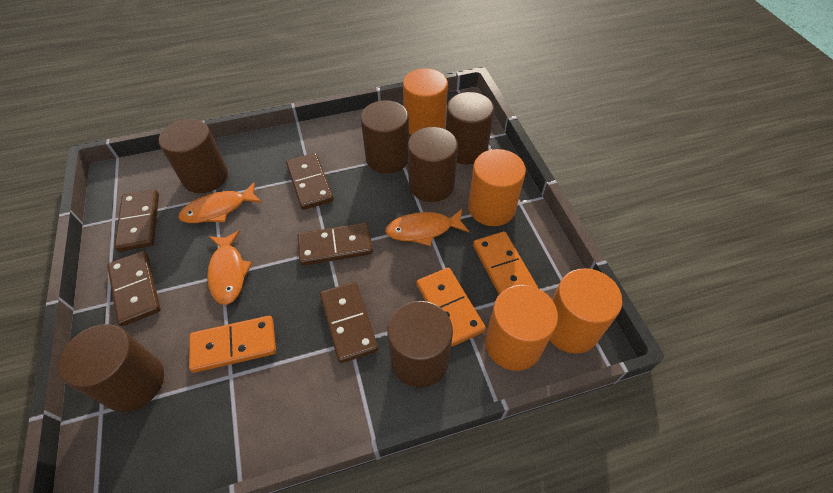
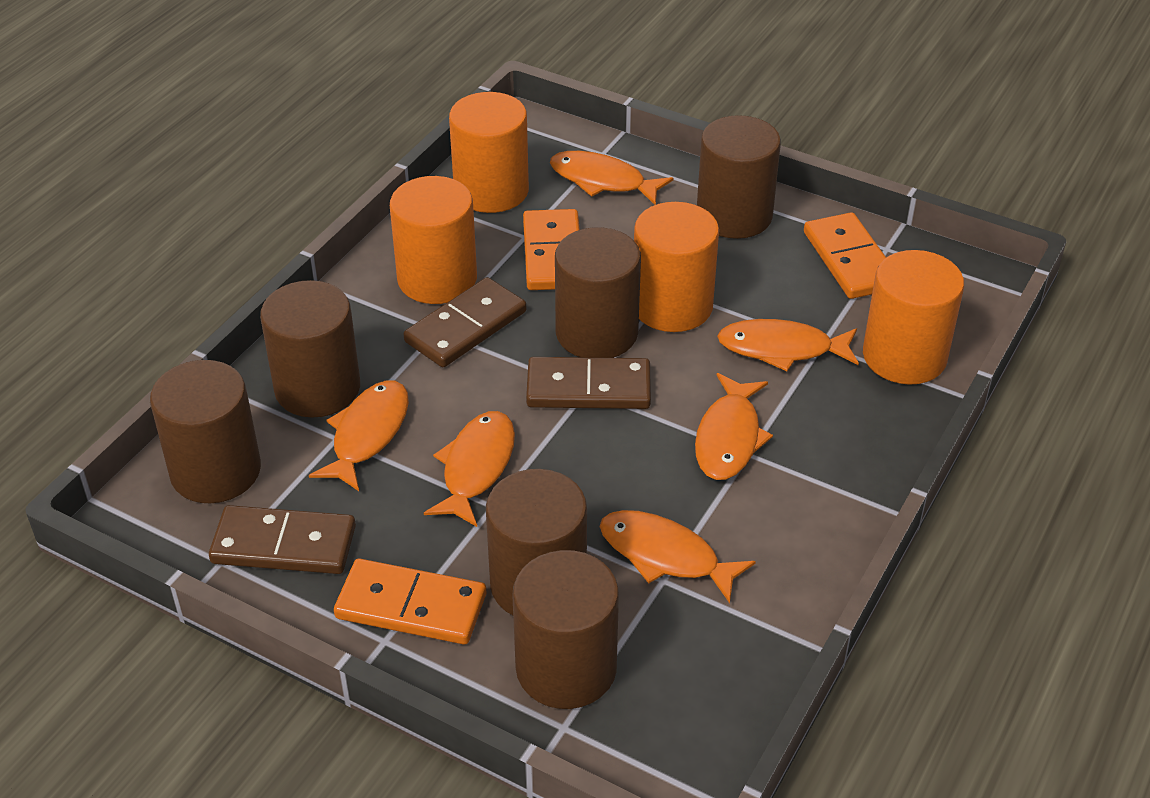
brown domino: [107,251,161,326] [114,189,159,252] [286,153,334,210] [297,223,373,266] [320,282,378,363] = 5 -> [209,505,356,574] [404,277,526,367] [526,357,651,409] = 3
orange fish: [178,182,262,223] [207,230,252,305] [385,209,469,246] = 3 -> [309,380,409,491] [424,411,515,527] [550,151,673,205] [599,510,756,603] [695,373,773,480] [717,319,859,371] = 6

